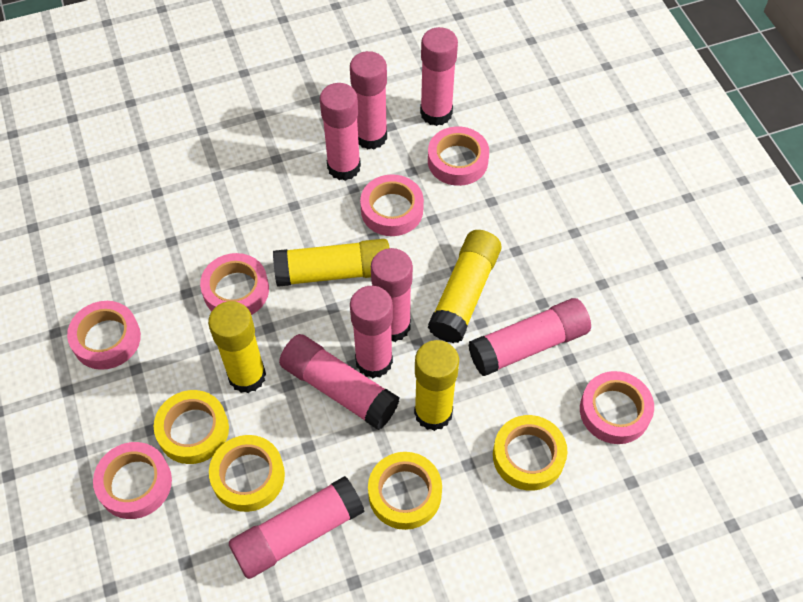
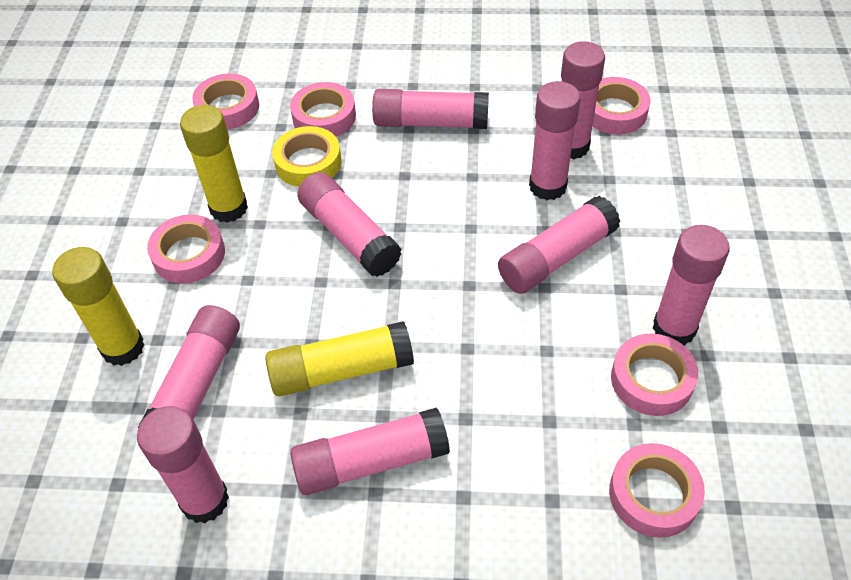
pink glue stick: [229,476,365,579] [279,334,399,430] [320,83,361,181] [350,51,387,149] [350,286,393,378] [371,248,413,342] [420,27,458,126] [468,298,591,376] = 8 -> [137,406,229,523] [138,305,240,428] [290,407,450,495] [297,172,401,277] [372,89,489,129] [498,196,620,294] [529,81,580,200] [561,41,605,159] [653,225,730,346] = 9
yellow glue stick: [208,301,266,393] [273,239,389,287] [414,340,459,431] [428,230,501,343] = 4 -> [53,247,145,366] [180,105,248,223] [265,321,414,396] = 3
yellow tape: [154,390,229,464] [209,435,285,512] [368,452,442,530] [493,415,567,491] = 4 -> [272,126,341,187] = 1

